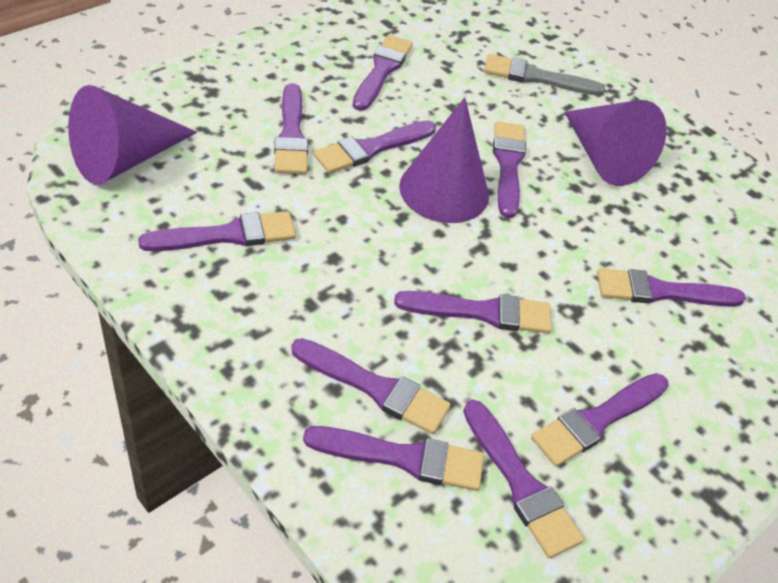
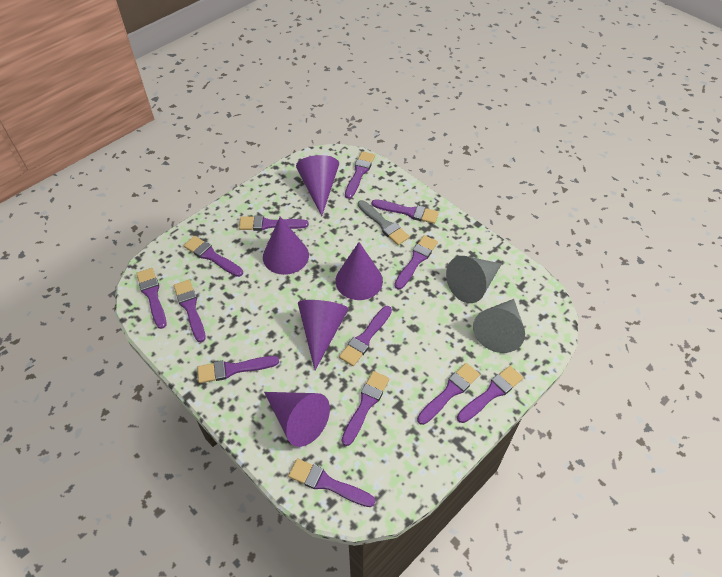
grey cone: none = 0 -> [446,256,502,303] [473,299,525,353] = 2
purple brush: [138,211,296,251] [274,83,308,174] [291,338,451,434] [303,426,484,491] [314,120,436,173] [352,35,413,111] [394,291,552,333] [463,400,584,558] [493,121,526,218] [531,373,669,467] [597,268,746,307] = 11 -> [136,268,166,329] [174,280,206,342] [184,236,243,277] [197,356,279,383] [239,216,309,231] [288,458,375,507] [339,306,392,366] [342,371,389,446] [345,151,375,199] [372,199,439,224] [394,235,438,289] [417,363,480,425] [457,366,523,423] = 13
purple cone: [68,85,197,185] [399,97,489,223] [564,100,667,186] = 3 -> [263,217,309,275] [264,392,330,447] [296,155,339,216] [298,300,349,370] [335,242,383,300] = 5

